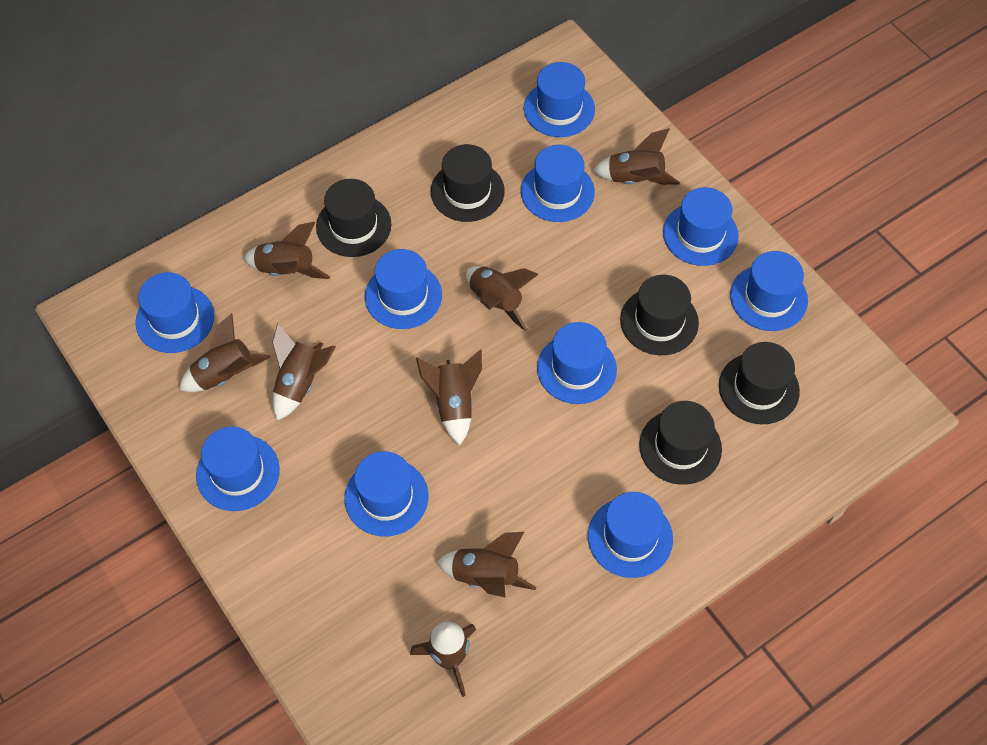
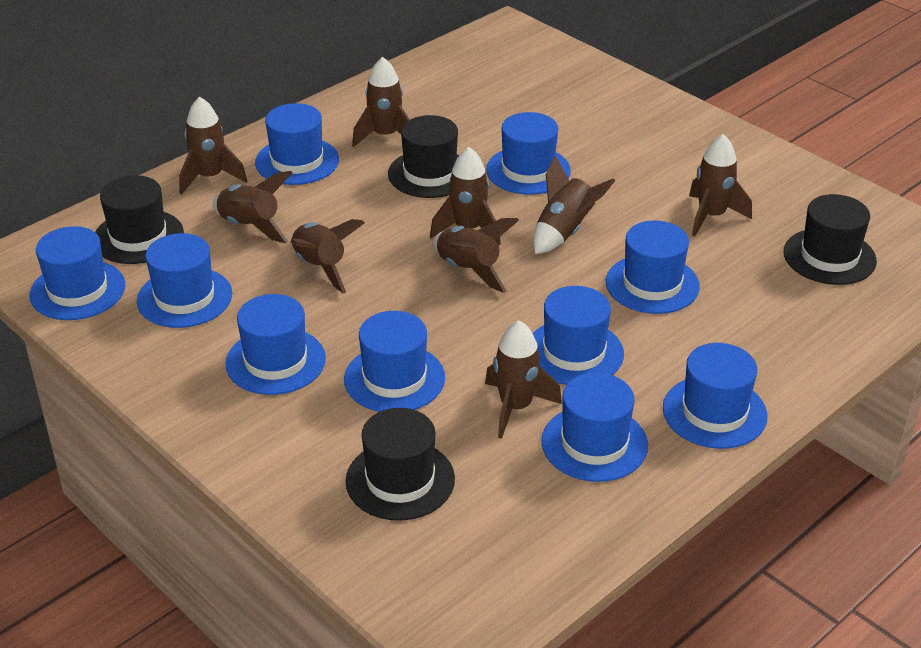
black hat: [316,179,392,257] [431,144,505,222] [620,275,699,355] [639,401,722,485] [719,342,800,424] = 5 -> [95,175,184,264] [345,408,455,521] [388,115,459,198] [784,194,877,285] = 4
brown rocket: [179,313,270,392] [243,222,330,279] [272,323,336,421] [410,622,476,697] [416,350,482,445] [437,532,536,598] [466,266,539,331] [593,128,680,185] = 8 -> [179,97,247,195] [213,171,292,243] [291,219,365,293] [352,57,410,147] [430,147,501,245] [433,218,519,293] [485,321,562,439] [533,155,616,254] [689,134,752,236] = 9

